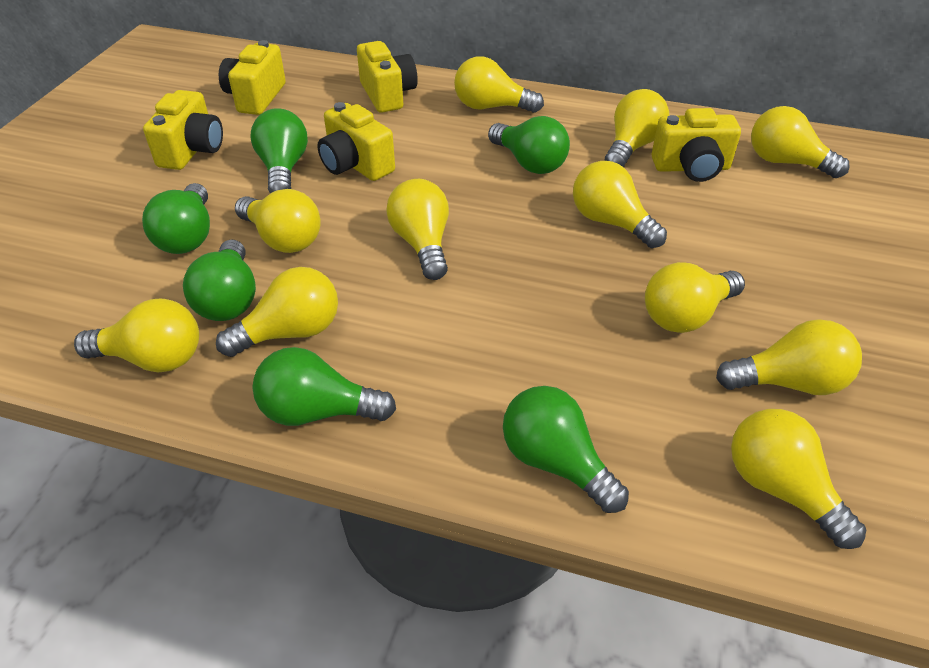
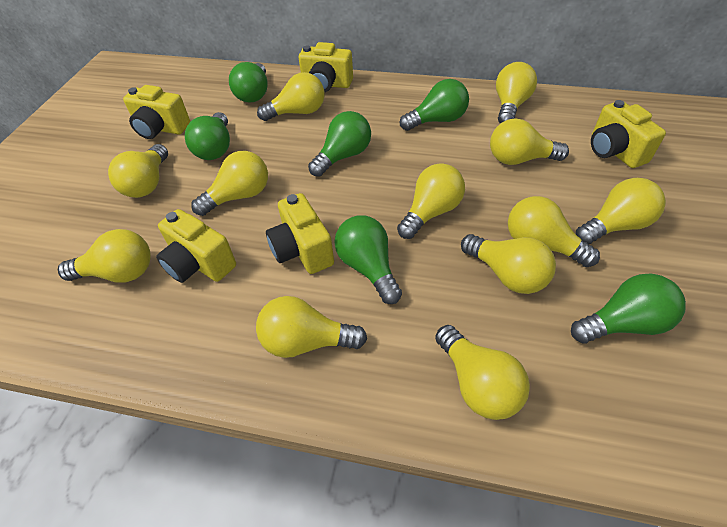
yellow light bulb: [74,299,199,373] [216,267,338,357] [235,189,321,253] [386,179,449,280] [454,56,544,113] [573,161,667,248] [605,89,669,167] [645,262,745,333] [716,319,862,395] [731,409,866,549] [751,106,850,178] = 11 -> [58,229,151,283] [108,144,168,198] [191,151,268,216] [256,296,367,358] [257,72,325,121] [397,163,465,239] [435,325,530,420] [461,234,556,294] [490,118,569,165] [496,62,537,124] [508,196,600,267] [576,178,666,244] = 12

